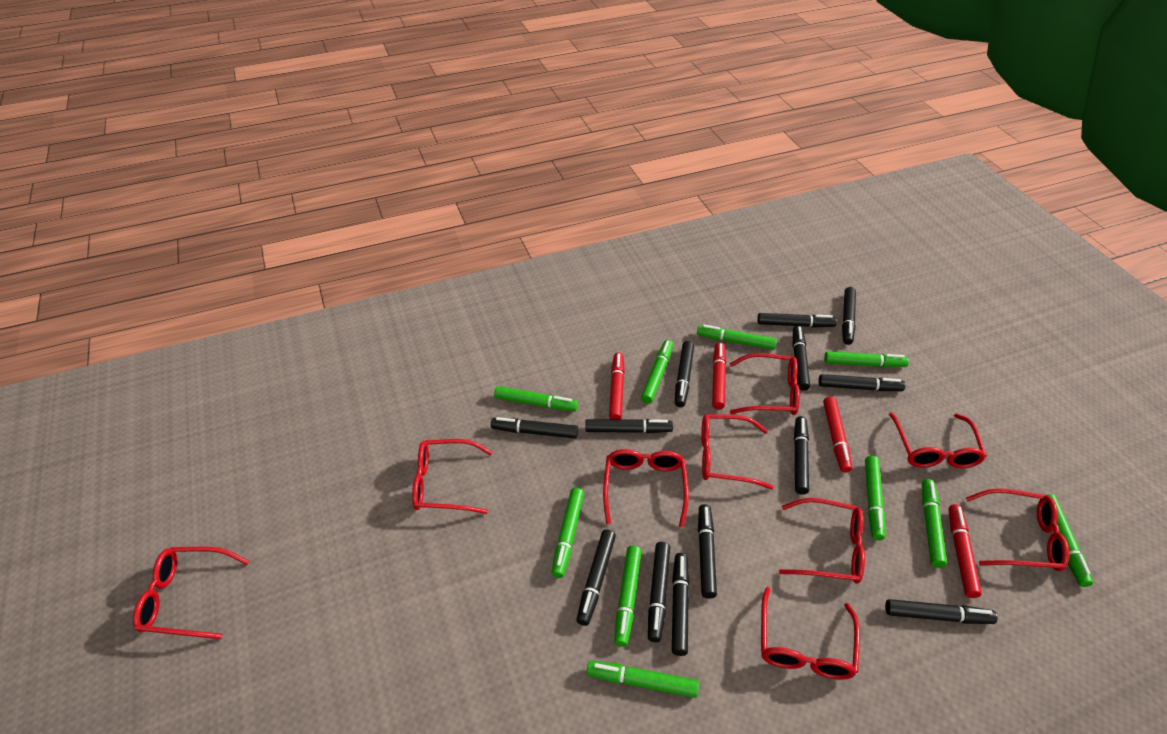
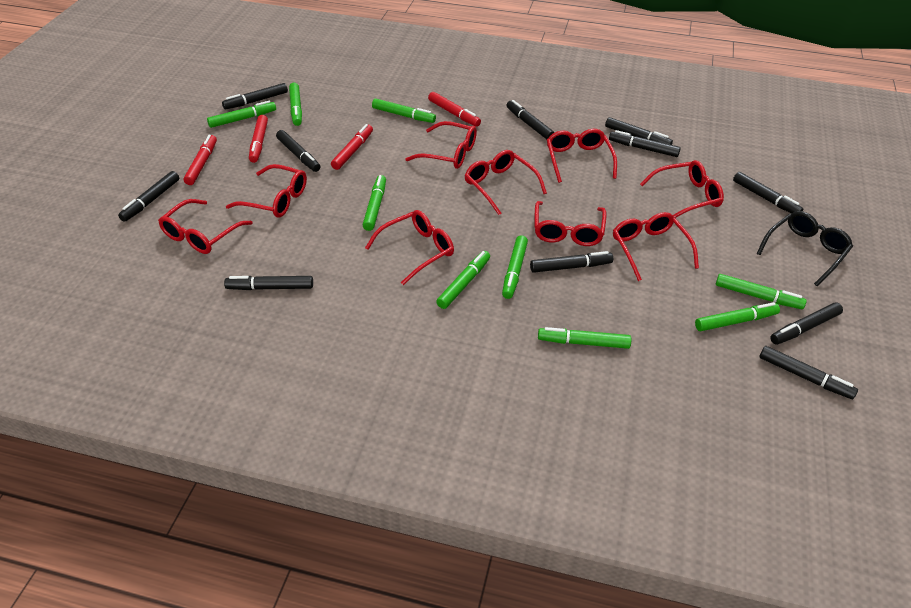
black glasses: none = 0 -> [757,211,853,286] = 1
black marker: [491,417,578,439] [576,529,616,626] [586,419,673,433] [648,542,670,642] [672,553,689,656] [675,341,694,407] [698,504,717,599] [757,313,837,327] [793,326,810,391] [794,416,809,495] [818,374,905,391] [842,287,856,345] [885,599,997,624] = 13 -> [118,171,179,222] [222,83,288,109] [224,276,313,290] [276,130,321,172] [507,100,554,139] [530,251,613,273] [605,117,673,145] [609,130,681,157] [733,172,803,213] [759,346,858,399] [770,302,843,345] = 11
green marker: [494,386,578,411] [551,488,584,578] [586,661,699,698] [614,546,642,647] [641,340,673,404] [697,325,777,350] [824,351,909,367] [865,456,885,541] [922,479,947,568] [1045,494,1093,587] = 10 -> [207,101,276,128] [289,83,302,126] [363,175,386,231] [372,98,436,123] [436,251,490,309] [502,235,528,299] [538,327,631,349] [695,302,780,331] [716,274,807,309] = 9

